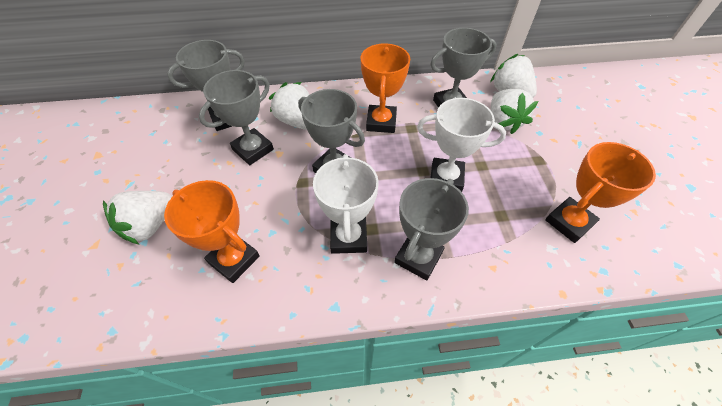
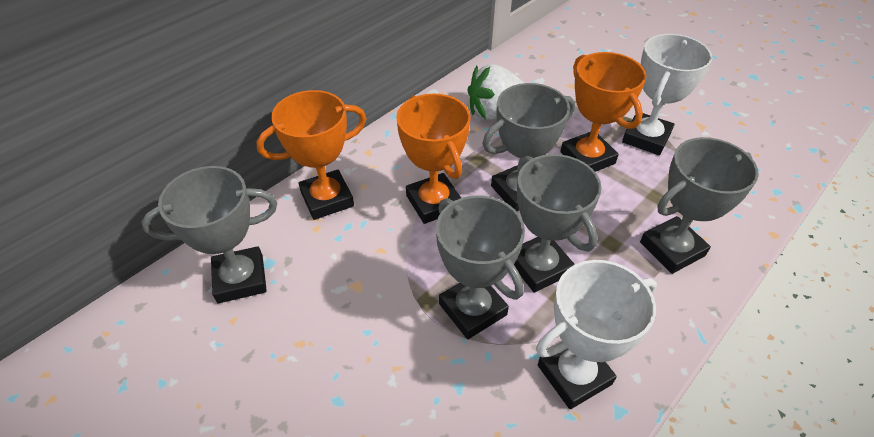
white strawberry: [103,191,172,245] [269,82,309,130] [490,54,537,98] [491,89,538,134] = 4 -> [468,64,524,120] = 1

